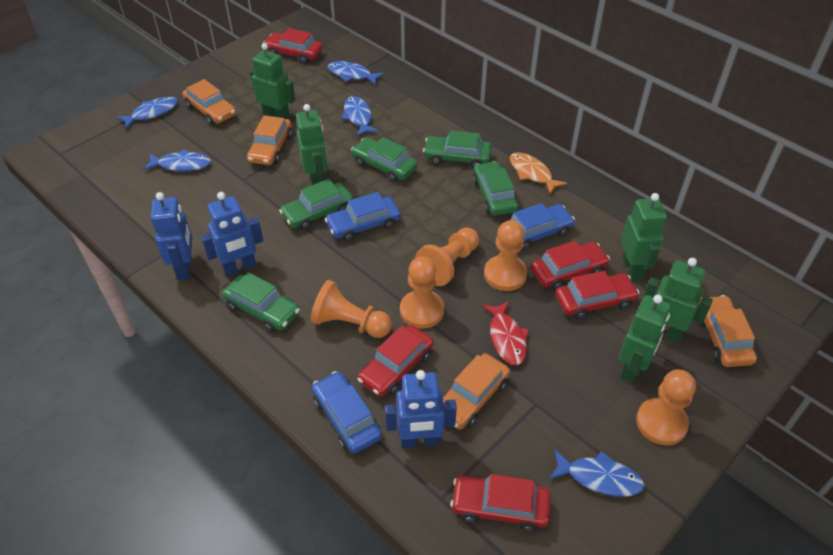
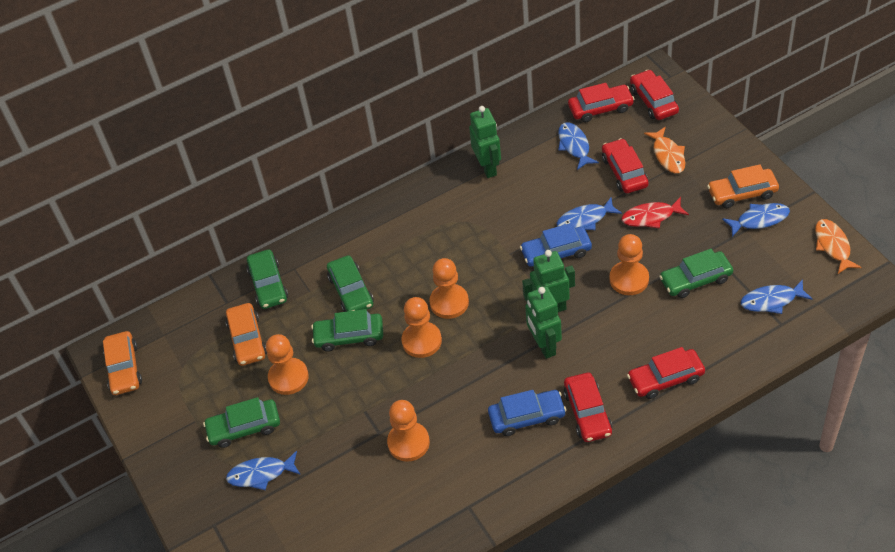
blue car: [312,371,382,454] [325,192,401,241] [510,203,575,250] = 3 -> [488,390,567,436] [520,223,592,267] = 2
blue robot: [150,192,192,280] [201,192,263,277] [385,370,457,448] = 3 -> none = 0
green robot: [250,43,295,120] [296,104,328,185] [619,294,671,383] [621,193,667,281] [642,258,713,343] = 5 -> [469,106,501,178] [522,250,575,312] [525,286,562,359] = 3
orange car: [182,79,236,125] [247,115,292,165] [443,353,510,430] [698,295,757,367] = 4 -> [103,331,142,395] [225,303,267,366] [707,164,779,208] = 3
orange fish: [510,152,567,194] = 1 -> [644,127,685,173] [815,219,862,275] = 2

